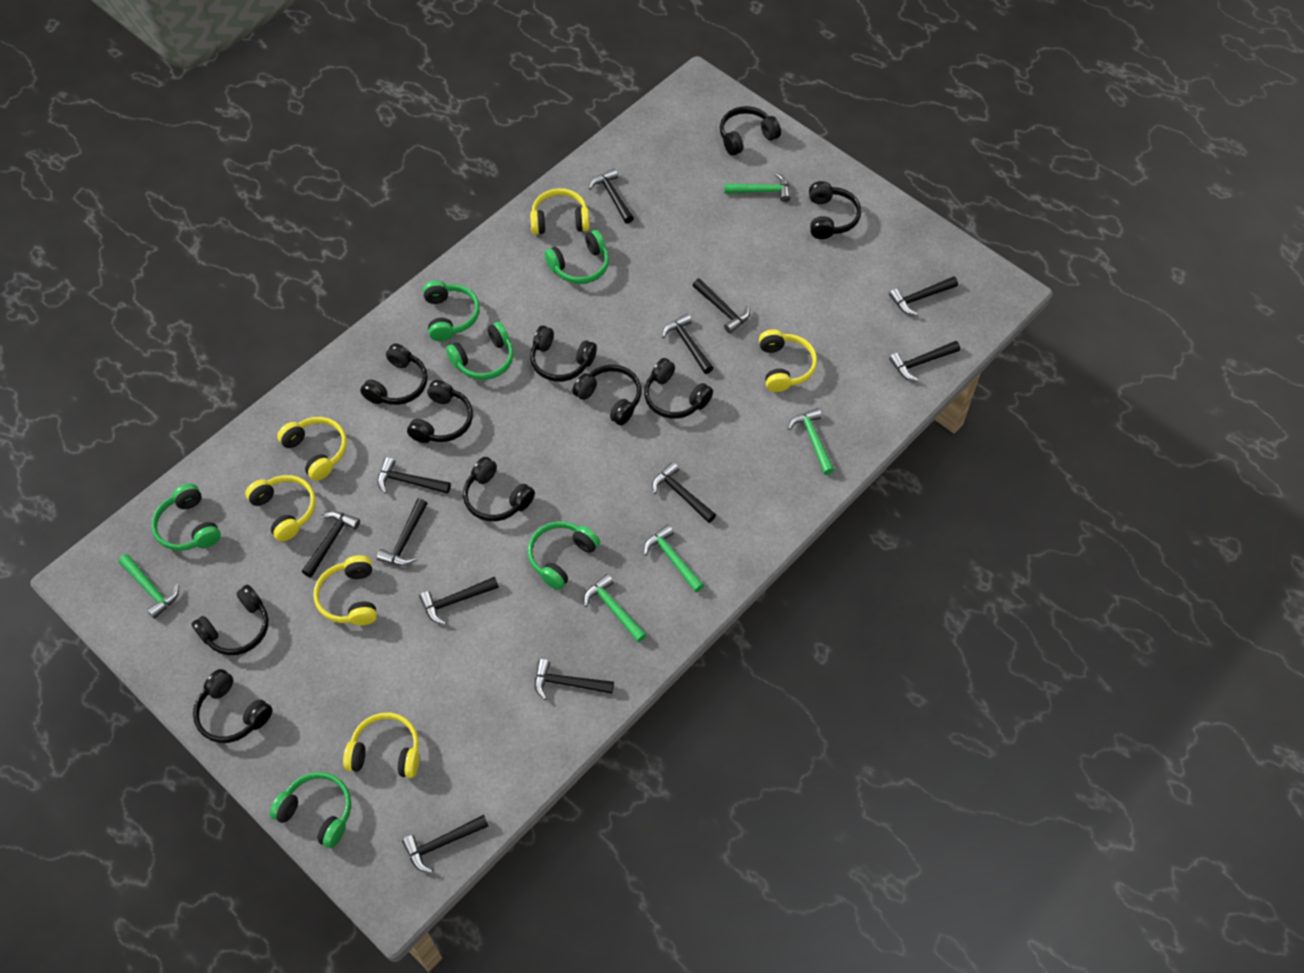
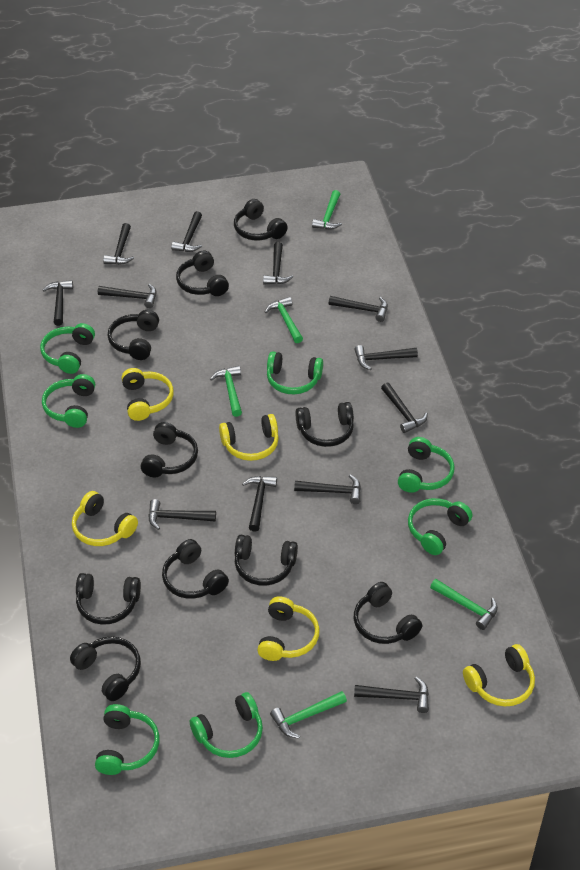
green headphones: [151,484,221,551] [270,772,351,848] [423,280,480,341] [446,322,514,380] [528,521,600,590] [545,230,609,284] = 6 -> [40,323,95,374] [42,374,95,428] [95,704,159,775] [190,692,263,758] [267,351,323,394] [398,437,455,493] [408,498,472,555] = 7
yellow headphones: [245,475,316,542] [277,417,347,481] [314,555,377,625] [343,713,419,778] [530,188,590,235] [759,329,817,392] = 6 -> [72,491,138,546] [121,368,174,421] [219,414,279,461] [257,596,320,661] [463,644,535,706] = 5

